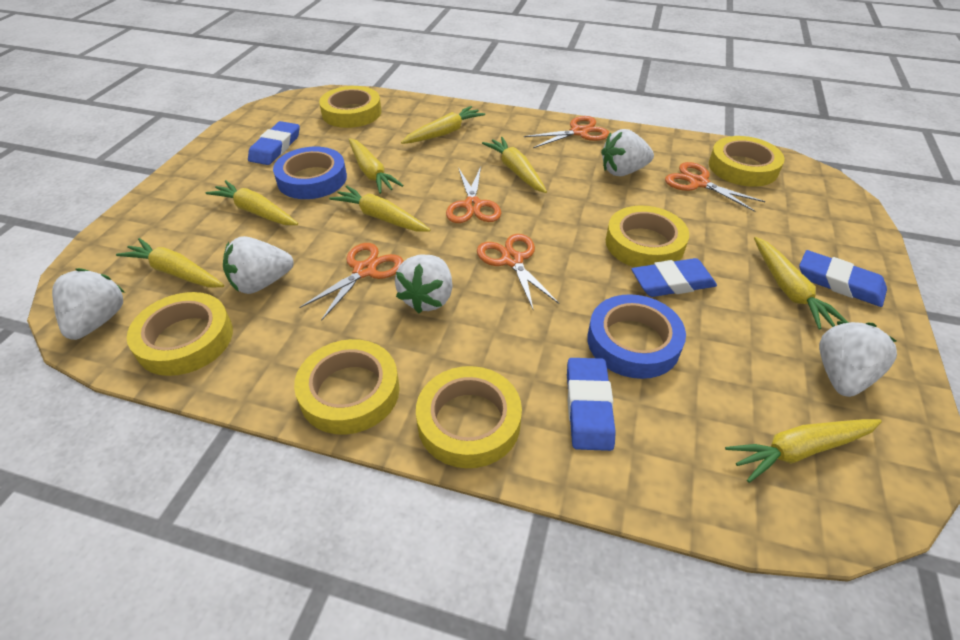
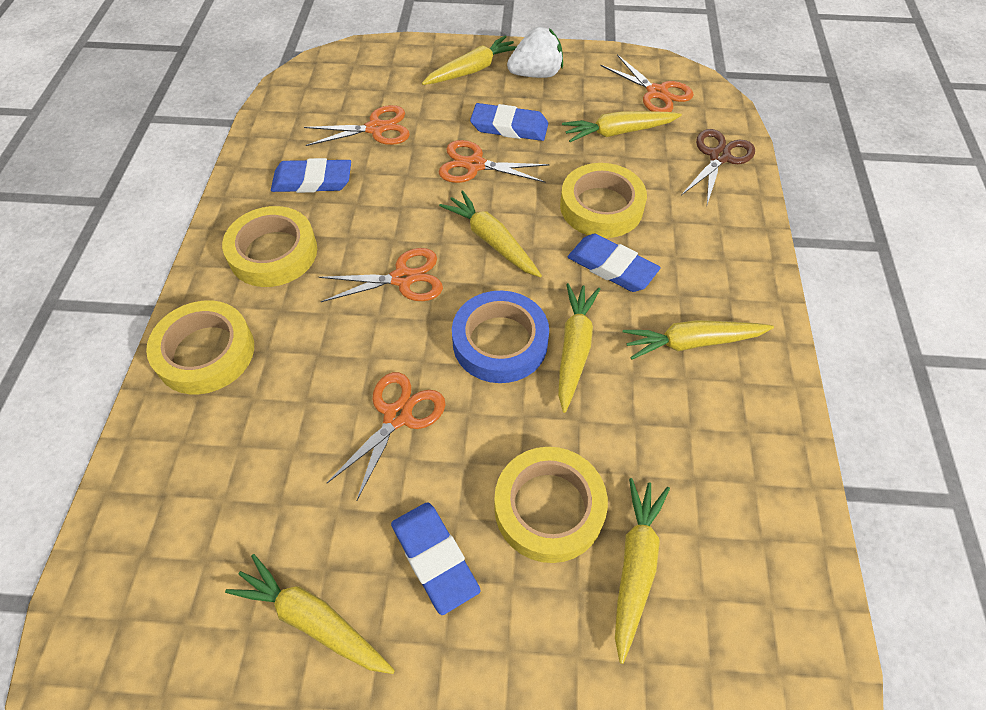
blue tape: [273,147,347,199] [587,294,686,379] = 2 -> [452,291,549,383] = 1
brown scissors: none = 0 -> [681,129,755,205] = 1
white strawberry: [52,268,125,340] [223,236,294,294] [395,255,453,313] [601,129,654,176] [819,321,897,397] = 5 -> [507,26,563,78] = 1
yellow carrot: [116,238,224,288] [206,180,298,225] [329,186,431,232] [349,138,403,194] [401,106,485,144] [482,137,547,193] [725,419,882,483] [754,237,848,330] = 8 -> [225,554,395,674] [422,35,517,85] [439,191,542,277] [558,283,600,413] [562,111,682,142] [615,478,670,664] [623,320,774,360] = 7
yellow tape: [127,292,233,376] [294,339,400,435] [319,86,382,128] [416,366,522,468] [606,205,689,267] [709,136,785,187] = 6 -> [146,301,254,394] [222,206,317,287] [494,447,608,563] [560,163,647,238] = 4

